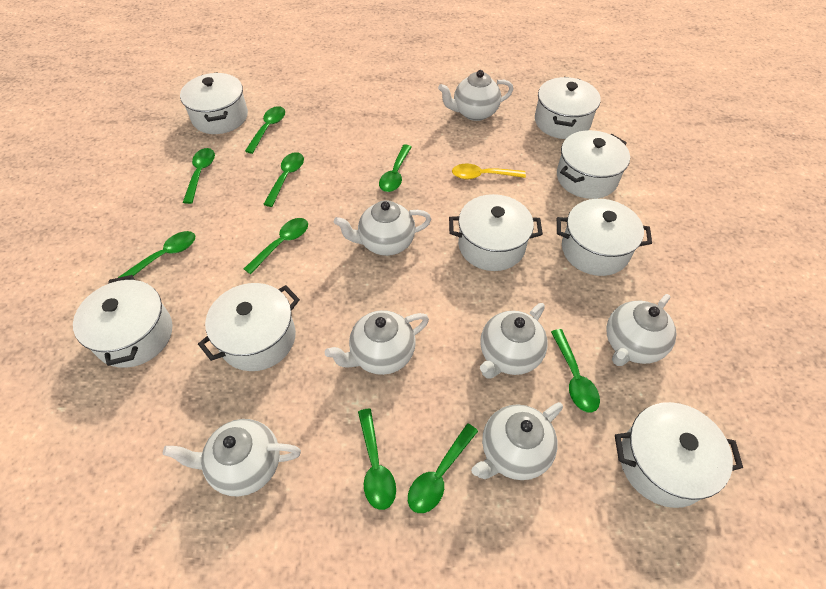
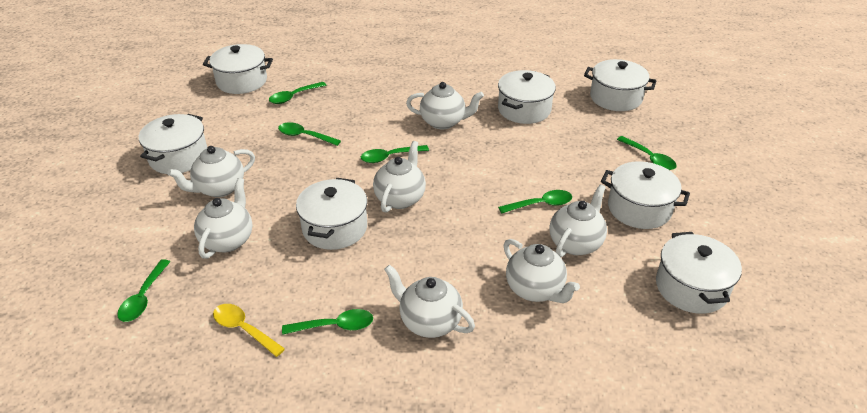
green spoon: [118,231,195,278] [183,148,215,204] [244,218,308,274] [245,106,285,154] [263,152,304,207] [358,408,396,510] [379,144,412,192] [408,424,478,513] [551,329,600,413] = 9 -> [117,259,170,322] [269,82,327,104] [278,122,341,146] [282,309,373,335] [361,145,429,163] [498,190,572,214] [617,136,677,170] = 7
white pot: [73,275,173,368] [180,72,248,134] [198,283,300,371] [449,194,543,271] [535,77,601,139] [557,130,630,199] [557,199,652,276] [615,402,743,508] = 8 -> [139,114,207,174] [203,44,273,94] [296,178,367,250] [498,70,556,124] [584,59,656,111] [601,161,690,229] [656,232,742,314] = 7

